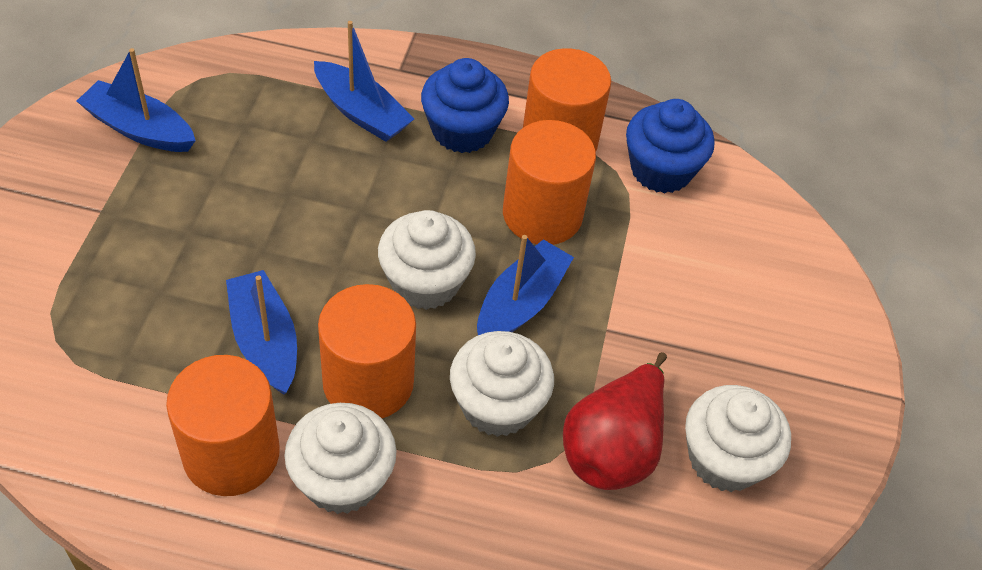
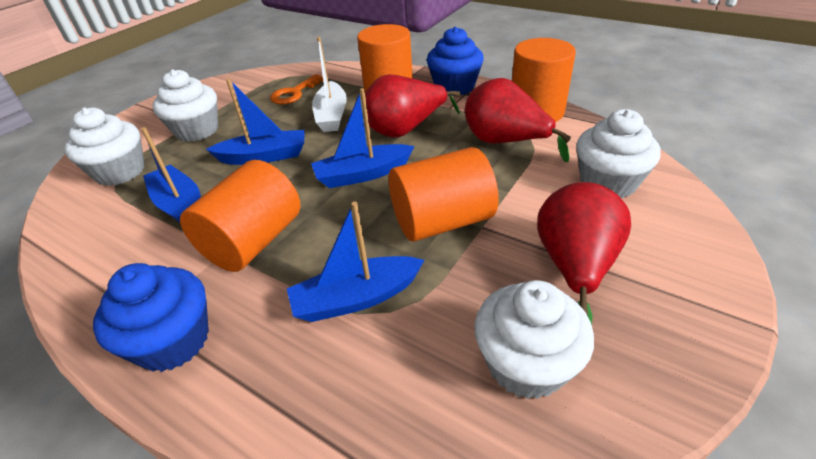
orange key: none = 0 -> [270,74,323,104] = 1
red pear: [563,352,667,490] = 1 -> [365,74,461,138] [465,78,572,162] [537,182,631,325] = 3
white boat: none = 0 -> [312,37,347,132] = 1

